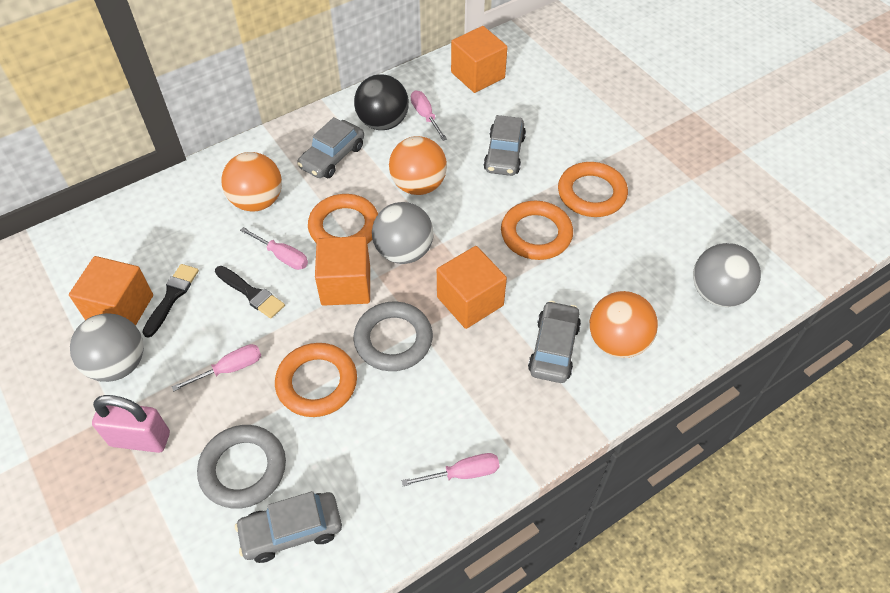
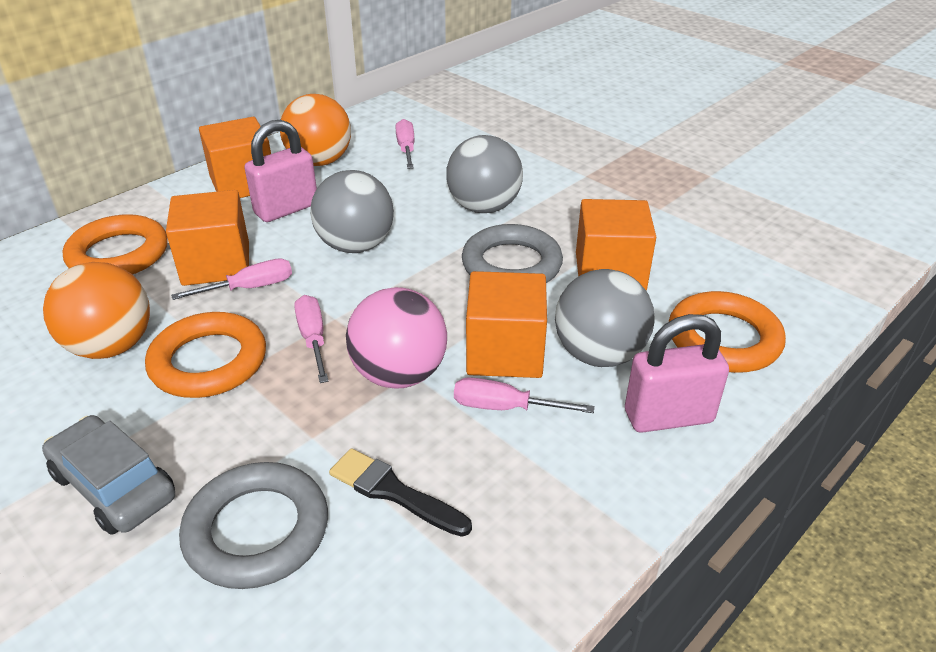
black ball: [354,74,409,130] = 1 -> none = 0
black brush: [142,264,199,337] [215,266,285,319] = 2 -> [329,448,472,537] = 1
grey car: [235,491,342,563] [297,117,364,178] [483,115,526,176] [528,301,581,383] = 4 -> [42,415,175,535] = 1
orange ball: [221,152,282,212] [389,136,447,195] [590,291,658,358] = 3 -> [43,262,150,359] [280,94,351,166] = 2
orange ring: [275,343,357,417] [308,194,378,244] [501,201,573,260] [558,162,628,217] = 4 -> [63,214,168,275] [145,312,266,398] [669,291,786,373] = 3
pink ball: none = 0 -> [346,287,447,388] = 1
pink padlock: [92,395,170,453] = 1 -> [244,120,317,222] [625,314,729,433] = 2

